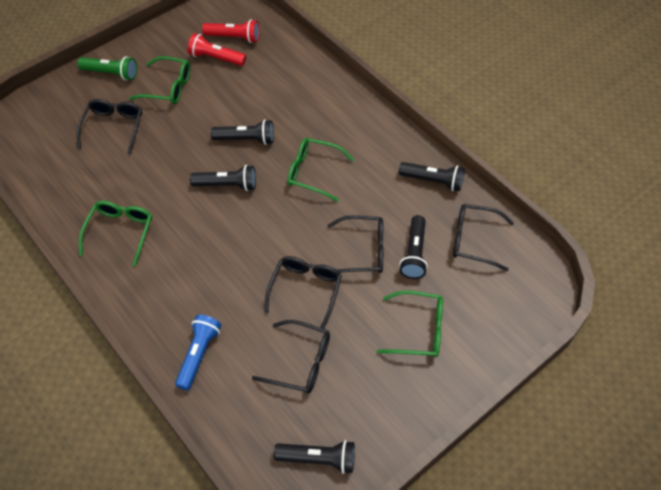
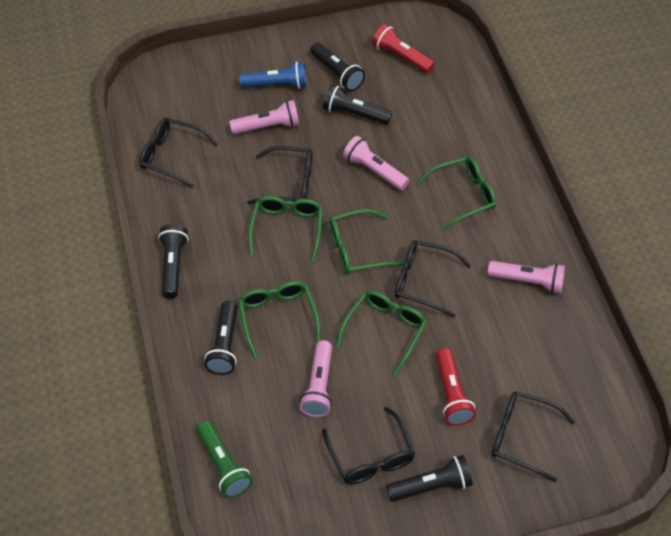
green glasses: [79,201,152,266] [129,56,191,104] [287,138,354,202] [377,290,443,357] = 4 -> [238,281,321,359] [248,196,323,263] [329,209,405,275] [336,290,427,376] [416,156,496,230] = 5
pink flashlight: none = 0 -> [229,100,299,134] [300,340,332,417] [343,136,409,190] [487,261,565,294] = 4

